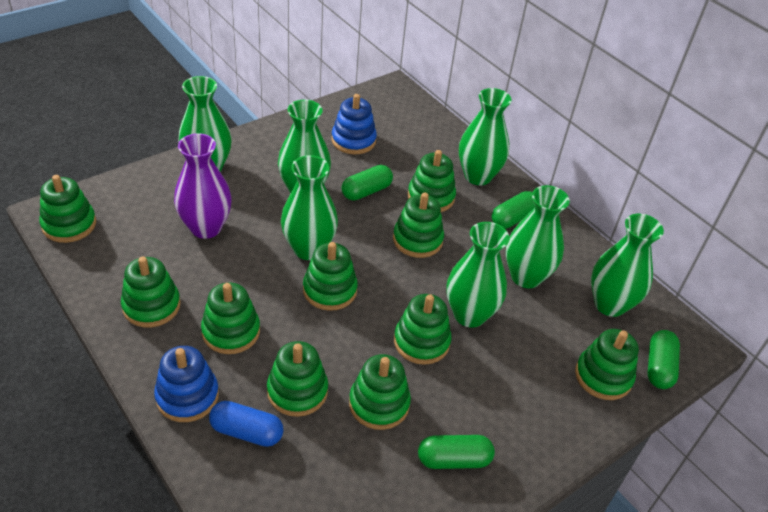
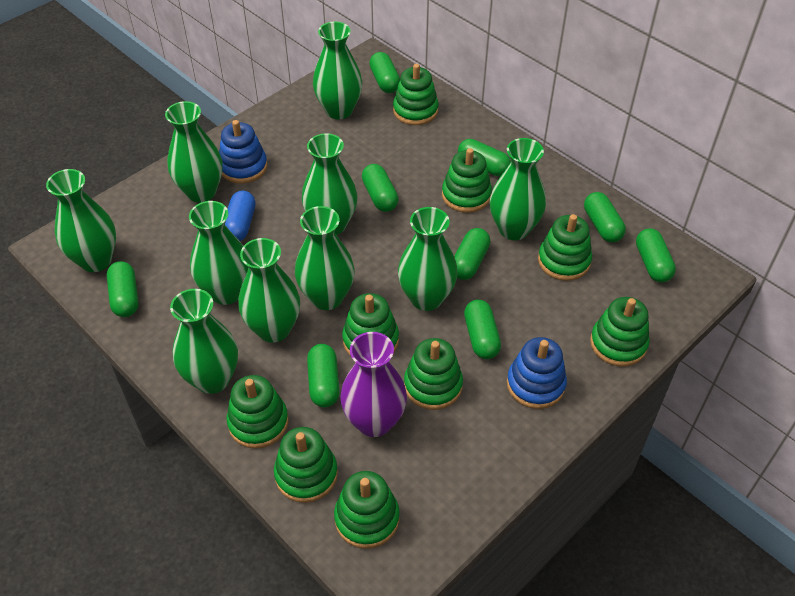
green capsule: [341,165,393,200] [418,435,495,469] [492,191,535,229] [648,330,680,389] = 4 -> [107,261,139,317] [307,344,340,407] [362,164,399,212] [369,52,400,93] [454,228,490,280] [458,139,511,176] [464,299,501,359] [584,192,626,242] [636,228,676,283] = 9
green stacking toy: [39,175,96,243] [121,256,181,327] [201,283,260,354] [267,341,328,417] [303,242,358,311] [349,354,411,430] [393,192,444,258] [394,294,452,365] [408,150,456,212] [575,329,639,400] = 10 -> [227,375,289,449] [274,427,338,503] [334,471,400,549] [342,293,399,356] [393,64,439,125] [404,338,463,410] [442,148,492,213] [538,214,592,281] [590,297,650,366] = 9
green vase: [178,76,232,172] [278,100,331,194] [281,155,338,260] [447,222,510,328] [459,88,512,185] [506,185,570,288] [591,214,664,317] = 7 -> [46,169,116,272] [165,101,223,203] [170,289,238,394] [189,201,249,305] [238,238,300,343] [295,206,354,310] [302,133,357,235] [313,21,362,119] [398,207,458,311] [490,138,546,240] = 10

